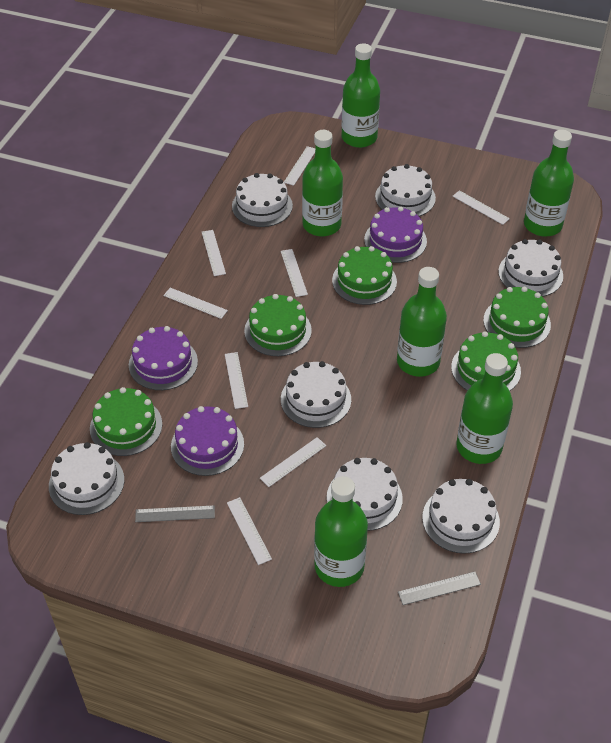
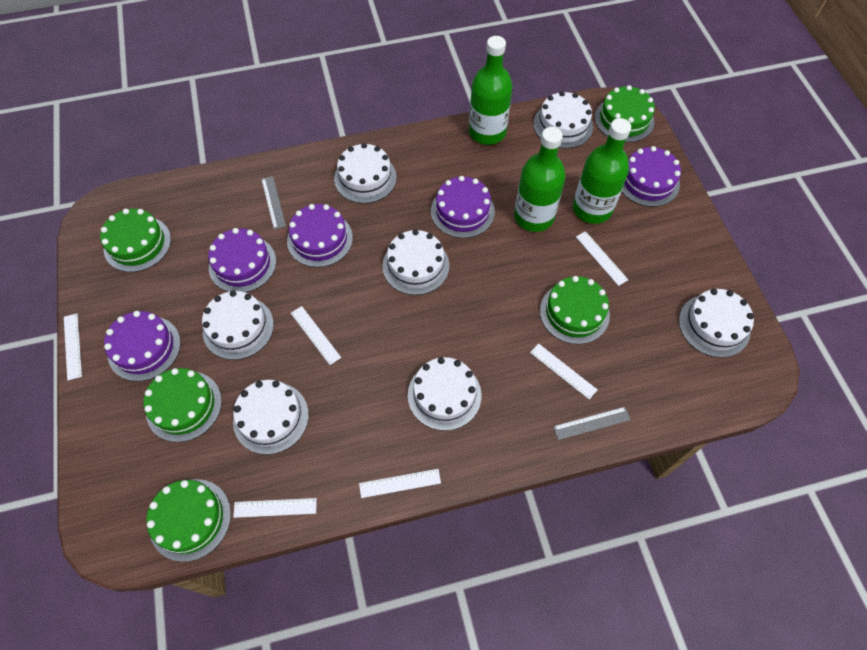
green bottle: [302,130,343,237] [314,476,368,587] [342,43,380,148] [397,267,447,377] [456,353,513,464] [524,130,574,237] = 6 -> [469,36,513,145] [514,127,566,232] [573,118,631,224] = 3
purple cake: [129,326,198,390] [171,406,244,476] [364,206,427,263] = 3 -> [104,311,181,381] [208,228,276,292] [287,204,353,267] [431,176,495,238] [622,146,681,207] = 5
white ruler: [163,288,228,319] [202,230,226,276] [225,352,248,409] [227,497,272,565] [260,437,326,487] [281,249,308,297] [284,146,315,186] [452,190,510,225] = 8 -> [64,314,82,380] [233,498,317,518] [291,306,341,365] [359,469,441,498] [530,344,598,399] [576,231,628,286] = 6

